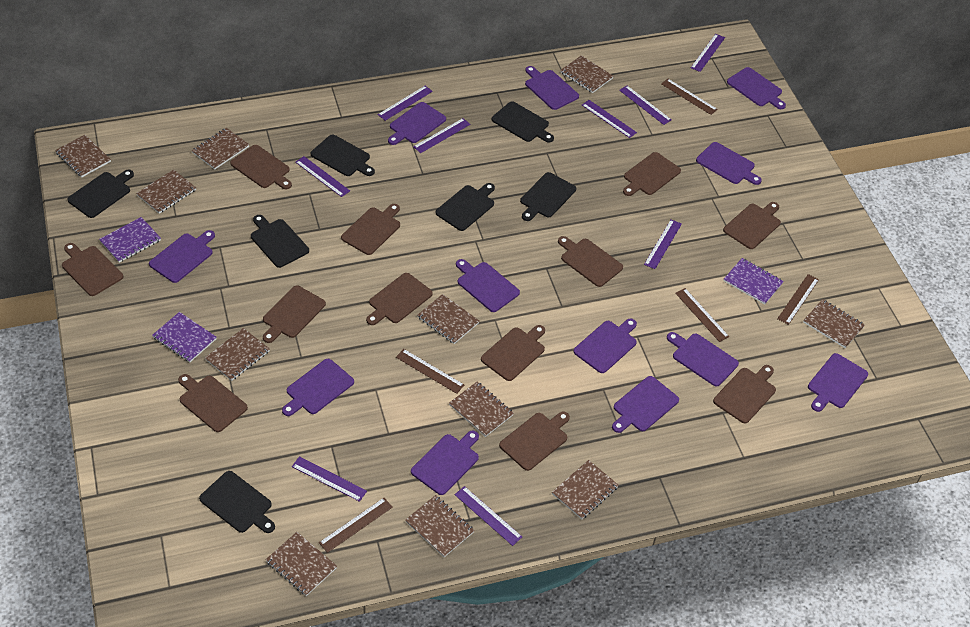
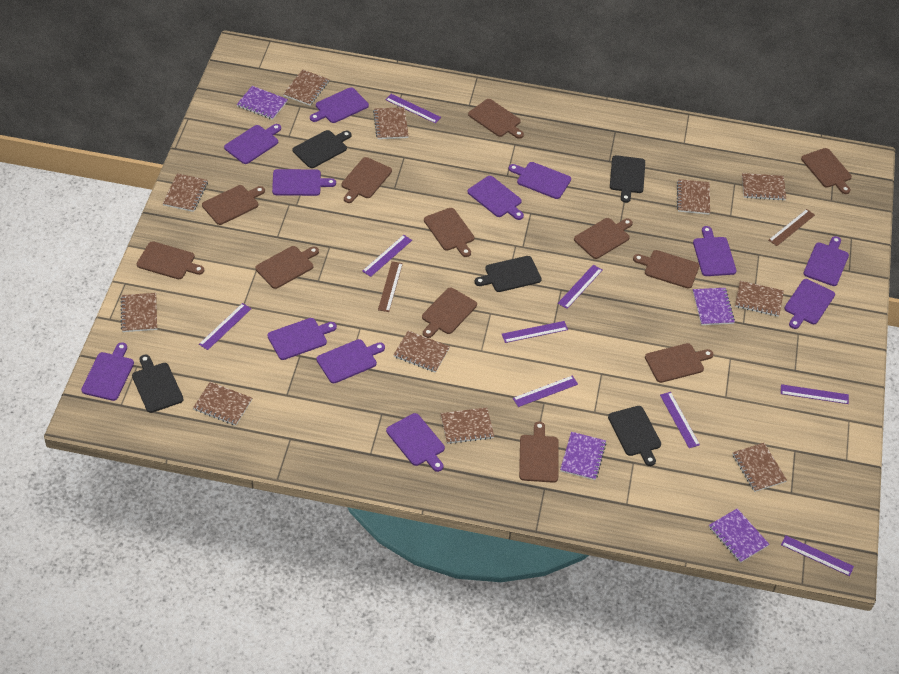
black cutting board: [68,170,134,218] [199,471,275,533] [251,215,309,268] [311,135,375,176] [436,183,495,231] [492,101,554,143] [520,172,576,221] = 7 -> [132,354,184,413] [293,130,352,168] [475,256,542,292] [608,406,661,466] [610,155,645,203] = 5
brown ruler: [319,498,393,553] [396,349,464,394] [661,79,718,115] [675,288,729,342] [777,274,819,325] = 5 -> [378,261,403,312] [769,209,815,246] = 2
purple notebook: [99,217,161,263] [152,312,216,363] [724,258,784,305] = 3 -> [237,86,288,120] [560,432,607,480] [693,288,735,325] [709,508,769,563] = 4

